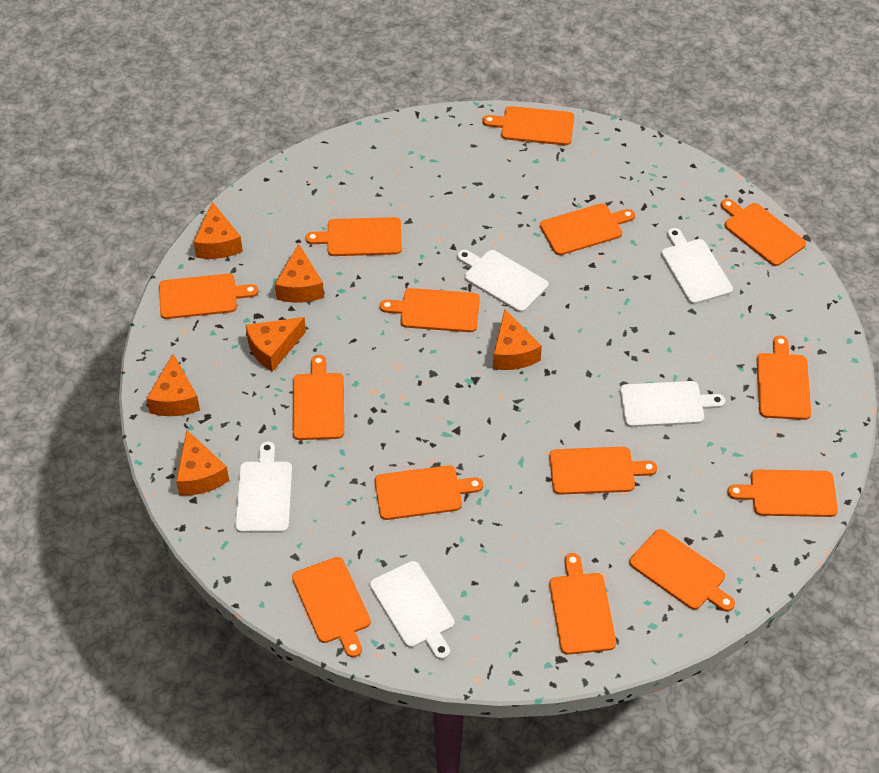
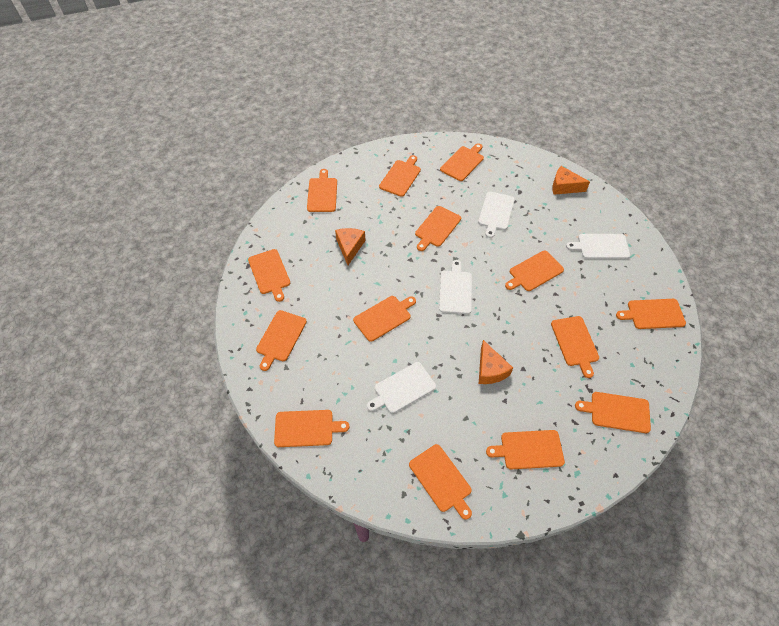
orange cheese: [147,354,200,416] [176,430,229,496] [194,202,243,259] [246,317,306,372] [275,244,324,303] [493,309,542,370] = 6 -> [335,228,365,265] [479,340,513,384] [552,166,590,195] = 3
white cutting board: [235,441,292,533] [370,561,455,660] [457,250,549,312] [620,381,725,427] [661,228,733,304] = 5 -> [367,362,436,413] [439,260,472,314] [478,191,515,238] [566,234,630,259] = 4

